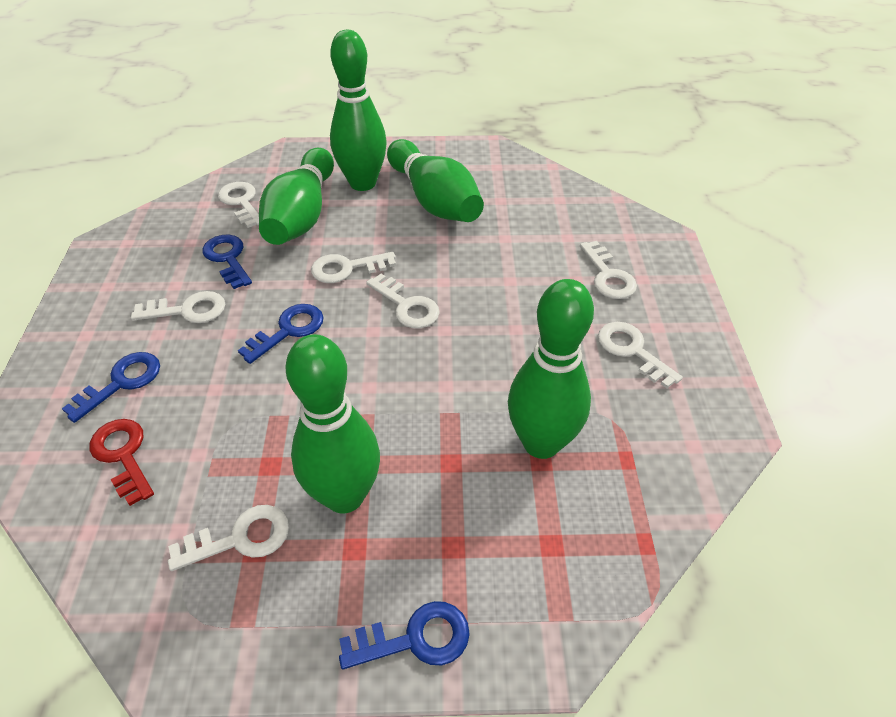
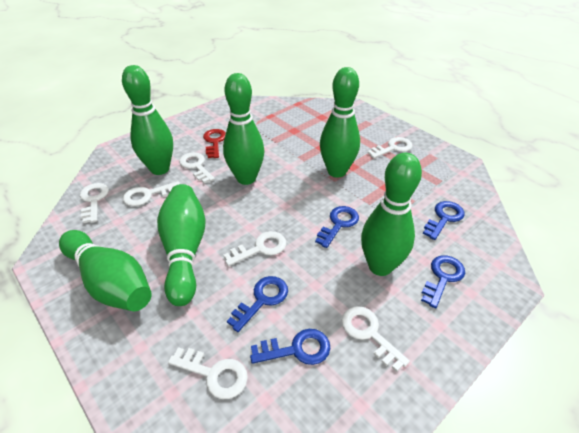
blue key: [62,352,160,423] [203,235,252,289] [238,304,324,364] [339,601,470,669] = 4 -> [227,276,288,332] [250,329,330,365] [315,206,359,248] [421,255,465,308] [423,201,465,240] = 5
green bowling pin: [259,148,334,245] [285,334,380,514] [330,30,387,191] [387,139,484,222] [508,279,594,459] = 5 -> [59,230,152,311] [122,65,173,175] [157,184,206,306] [223,73,264,185] [320,67,360,178] [361,153,422,276] = 6

